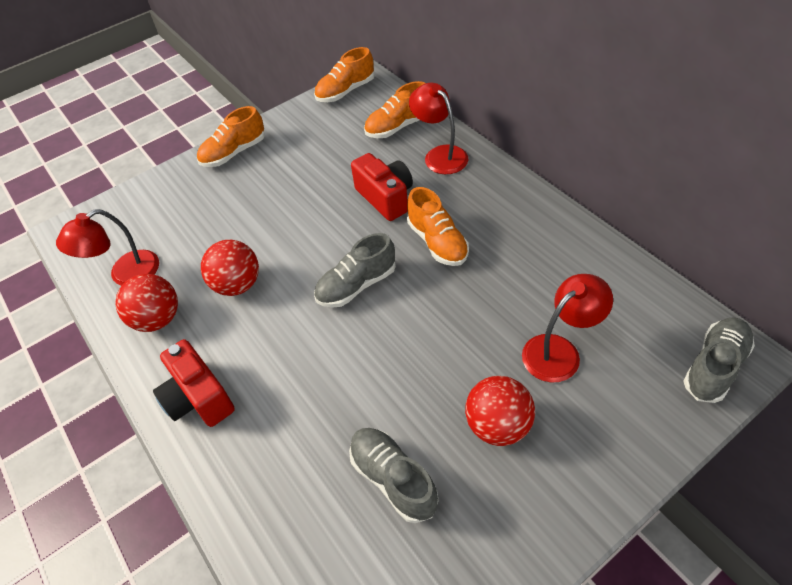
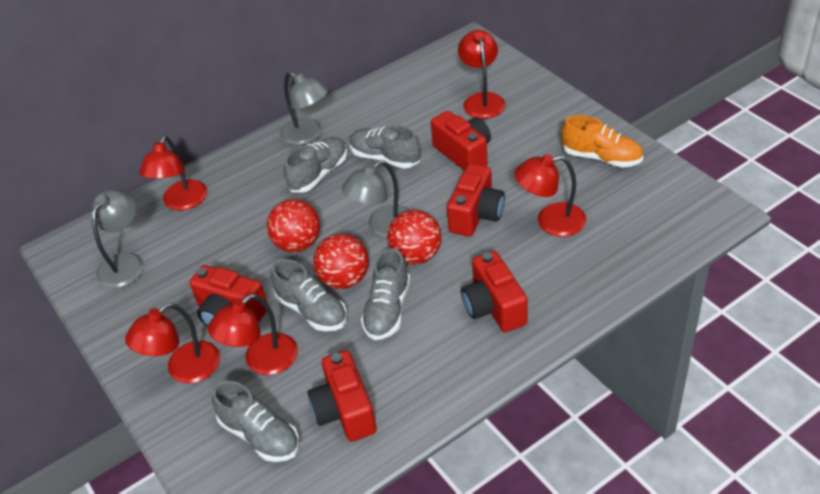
grey lamp: none = 0 -> [92,189,144,288] [280,71,329,146] [342,160,410,238] = 3
grey shoe: [314,233,396,308] [349,428,438,523] [683,317,755,403] = 3 -> [212,381,299,462] [271,259,347,331] [284,137,347,193] [349,125,421,169] [361,248,410,340] = 5
orange shoe: [197,106,265,167] [314,47,375,102] [364,81,425,138] [407,187,469,266] = 4 -> [561,115,643,167] = 1
red camera: [153,339,235,427] [351,153,413,221] = 2 -> [190,265,268,327] [307,350,377,442] [431,111,491,170] [447,164,505,237] [461,251,528,332] = 5
red lamp: [56,209,159,286] [409,82,468,174] [522,274,613,382] = 3 -> [125,303,220,384] [139,136,207,211] [208,294,298,375] [458,30,505,119] [514,154,586,237] = 5

